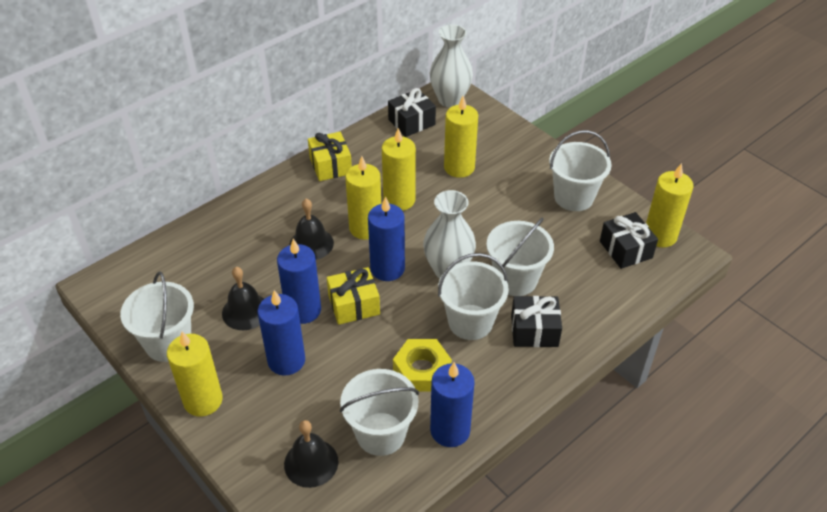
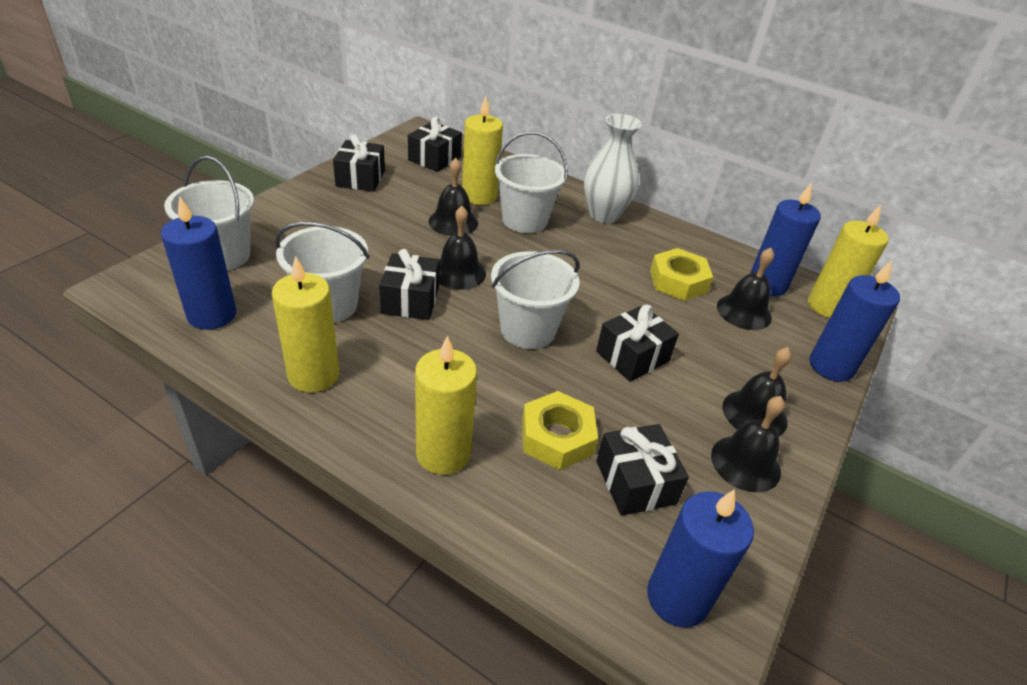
black bell: [222,267,264,330] [284,420,338,488] [289,199,334,260] = 3 -> [429,158,478,236] [439,206,486,290] [711,396,785,492] [717,248,774,330] [722,347,792,436] = 5
black gift: [388,88,436,137] [511,296,562,347] [600,212,658,269] = 3 -> [333,134,385,192] [379,249,440,320] [408,117,462,172] [596,305,679,382] [596,424,689,516] = 5
white bucket: [120,271,194,362] [340,369,419,456] [438,253,509,340] [486,217,554,296] [549,130,612,211] = 5 -> [164,156,254,270] [275,222,369,323] [491,249,580,349] [495,131,568,233] = 4
white vase: [423,190,476,279] [430,24,473,107] = 2 -> [584,114,642,223] = 1
yellow candle: [167,331,223,417] [345,156,381,240] [382,128,416,211] [444,96,478,178] [646,163,694,248] = 5 -> [272,256,339,392] [415,335,477,475] [462,96,503,205] [808,205,889,318] = 4
yellow gift: [308,132,352,181] [327,267,380,325] = 2 -> none = 0
yellow nut: [393,339,452,392] = 1 -> [522,391,598,470] [650,248,713,301] = 2

